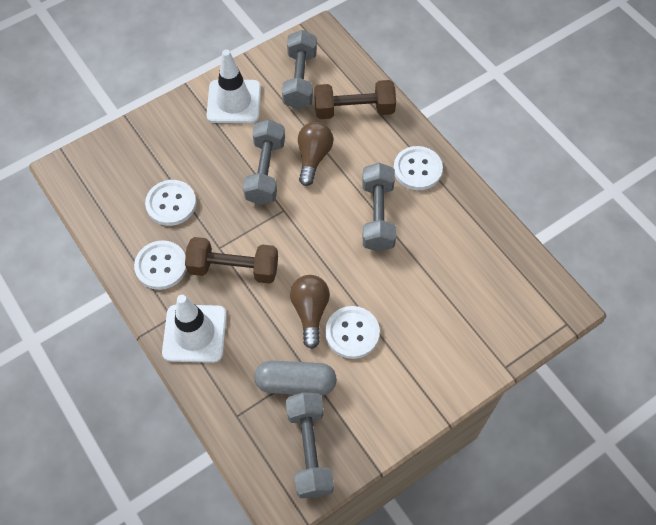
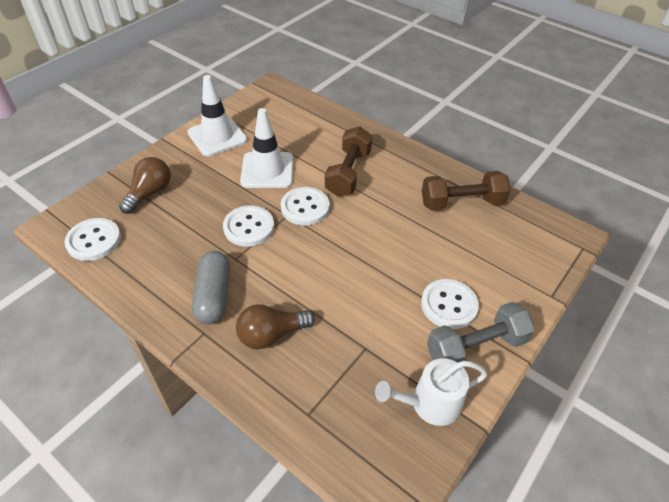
grey dumbbell: [243,119,285,205] [282,30,317,109] [286,392,334,498] [362,163,396,252] = 4 -> [427,302,535,363] = 1
white watering can: none = 0 -> [375,358,488,426] = 1

